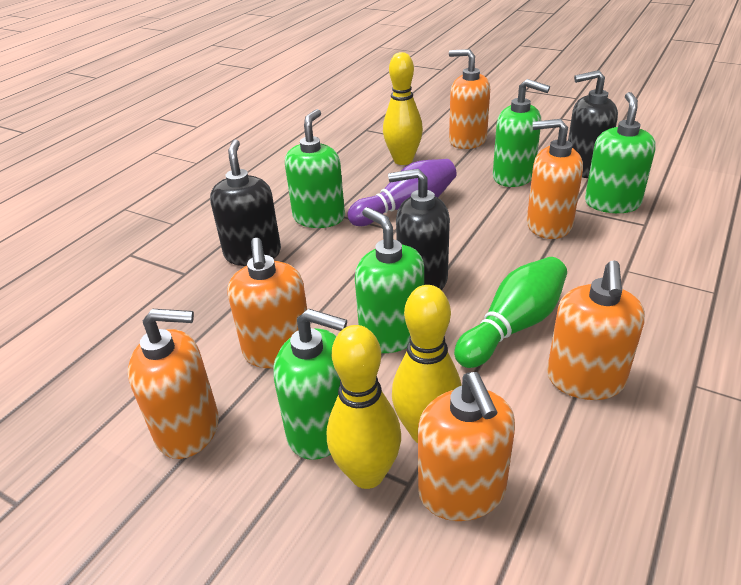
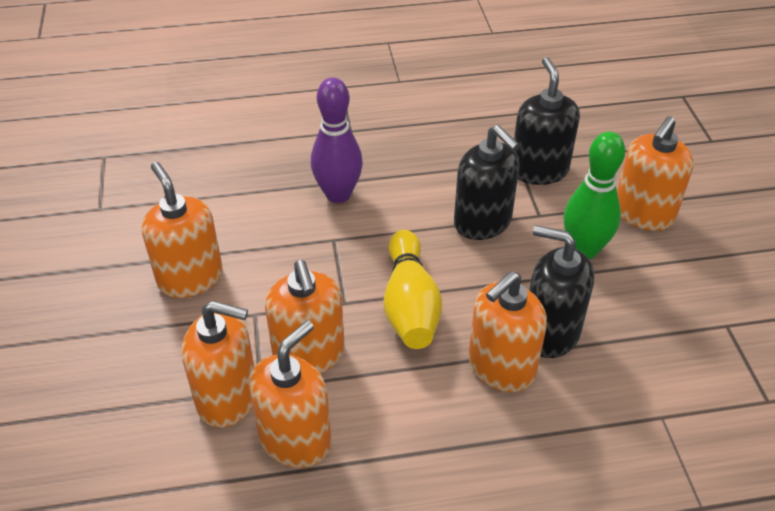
green soap dispenser: [273,309,347,460] [285,109,345,228] [355,207,424,353] [493,79,550,187] [585,92,656,213] = 5 -> none = 0
yellow bowling pin: [327,325,401,489] [383,52,423,165] [392,285,462,443] = 3 -> [384,230,442,349] = 1

